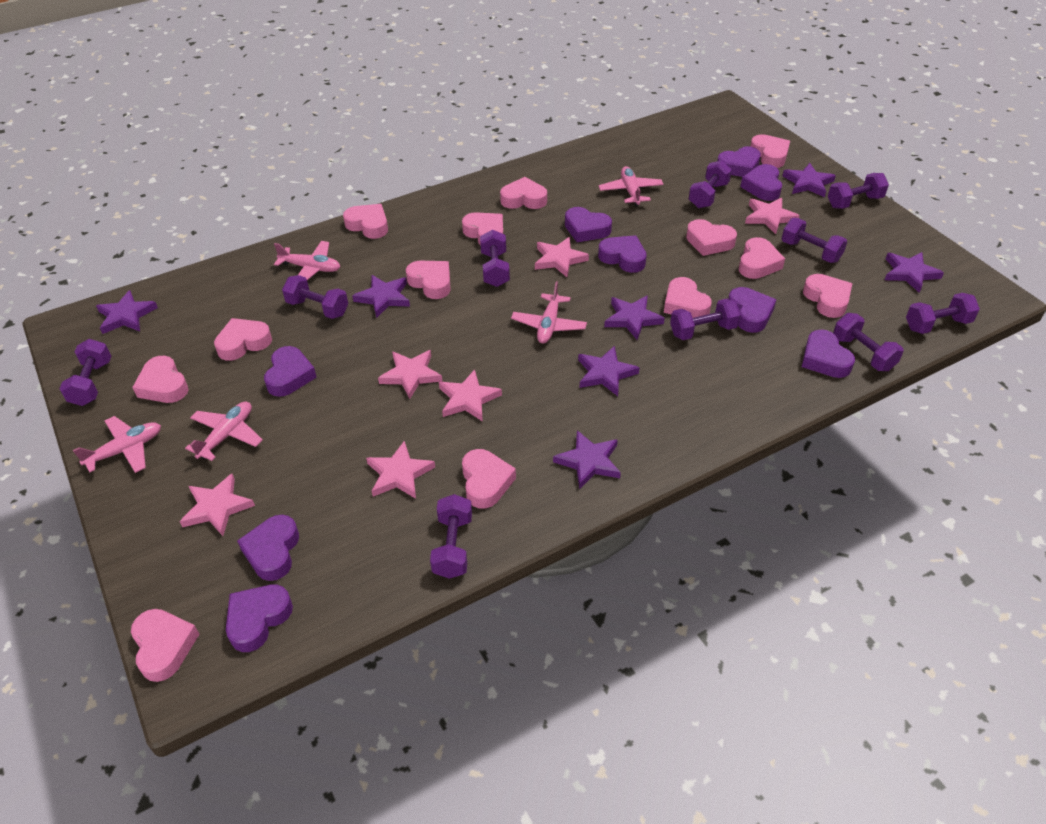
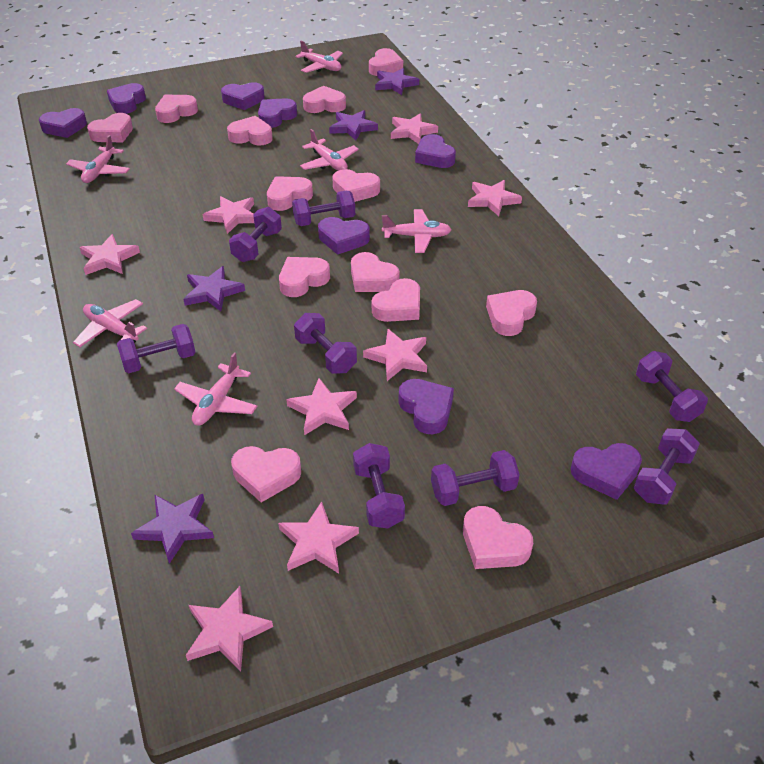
pink plane: [73,416,161,473] [185,401,263,461] [274,241,340,280] [511,282,587,344] [599,166,664,207] = 5 -> [66,135,130,183] [73,299,147,347] [174,352,258,426] [295,41,343,73] [300,129,359,171] [382,209,452,253] = 6
pink star: [180,474,255,536] [366,441,435,499] [378,350,442,399] [439,370,502,422] [535,237,589,277] [745,198,800,234] = 6 -> [79,234,140,275] [186,586,273,671] [203,196,254,234] [278,502,359,574] [286,378,357,435] [363,329,427,381] [391,113,438,144] [468,180,522,216] = 8
purple dumbbell: [59,339,111,406] [282,275,348,319] [430,494,472,579] [480,230,510,287] [670,299,741,340] [689,160,732,208] [782,218,847,263] [828,173,889,209] [833,313,904,371] [906,293,980,334] = 10 -> [117,324,196,373] [229,207,282,262] [292,191,355,226] [294,313,357,374] [353,443,405,529] [431,450,520,506] [634,429,700,505] [636,351,708,422] = 8
purple heart: [226,585,293,652] [237,515,299,581] [264,346,317,397] [565,207,612,242] [598,235,647,273] [717,146,761,177] [728,287,777,333] [740,164,782,201] [802,330,855,378] = 9 -> [39,108,87,138] [107,83,146,114] [221,82,265,110] [258,98,297,128] [318,217,370,255] [398,379,454,434] [415,134,456,168] [571,443,642,500] = 8
purple star: [96,290,158,334] [352,275,410,318] [553,430,621,489] [578,346,640,396] [604,295,665,340] [783,163,836,197] [885,252,944,293] = 7 -> [131,494,214,564] [183,266,245,311] [329,110,378,141] [375,68,419,95] = 4

